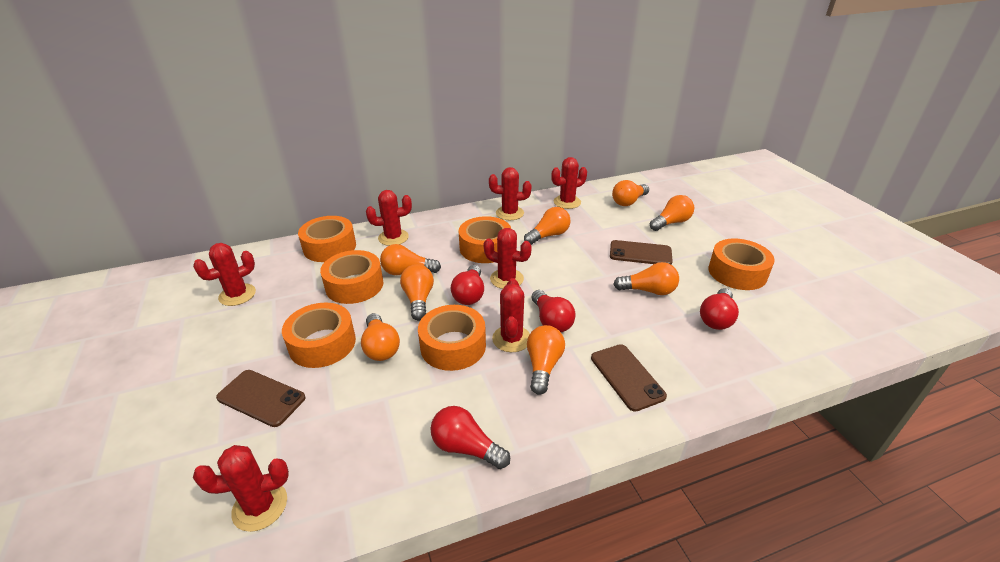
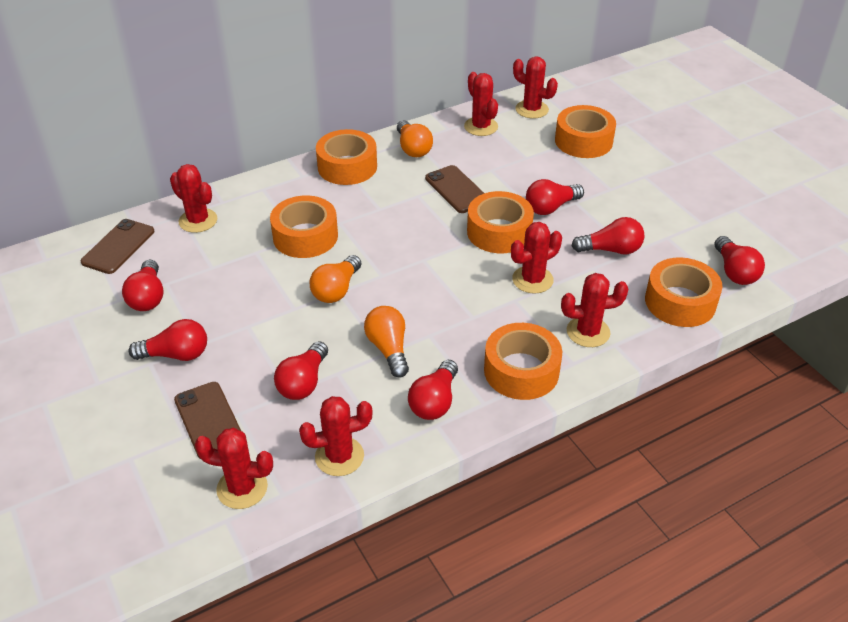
orange light bulb: [361,313,400,361] [380,244,441,275] [400,264,434,321] [524,207,570,245] [527,325,565,395] [612,180,649,206] [613,262,679,295] [650,195,694,231] = 8 -> [309,255,361,303] [364,306,409,378] [397,120,433,157] = 3
red light bulb: [431,406,510,469] [451,265,484,305] [532,290,576,332] [700,288,739,330] = 4 -> [122,260,164,311] [128,319,207,361] [274,341,328,400] [408,360,458,420] [526,179,584,215] [572,217,645,255] [714,236,765,285] = 7

